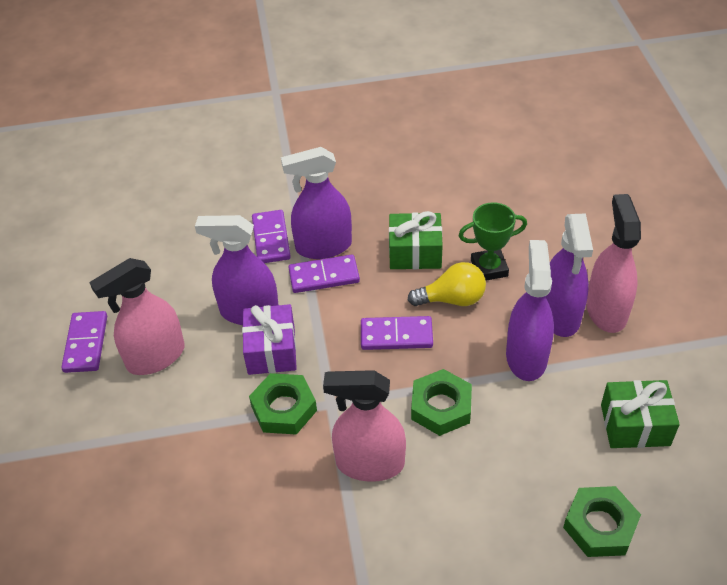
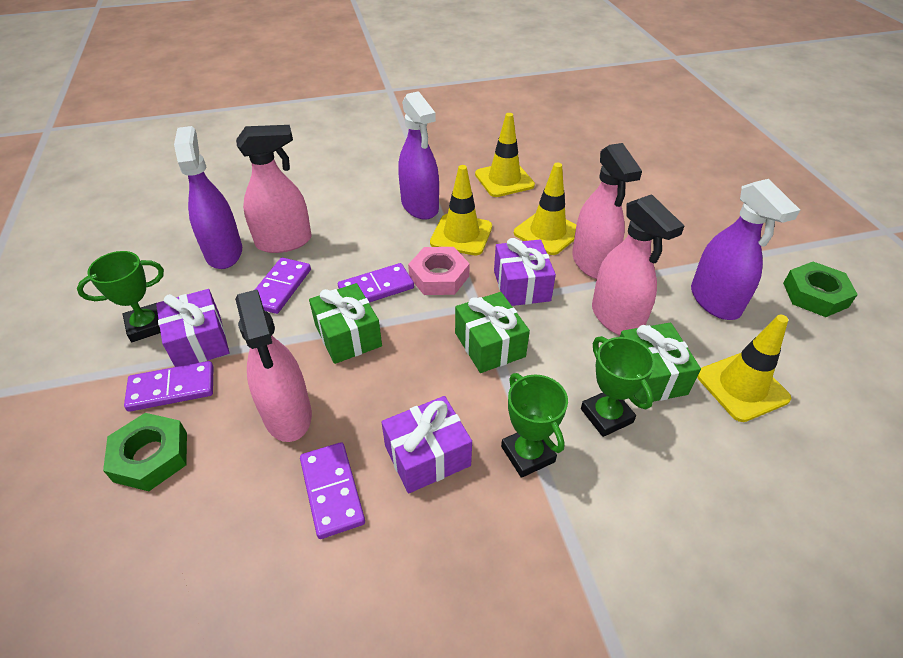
green gift: [389,211,443,269] [601,380,680,448] = 2 -> [309,283,382,364] [455,292,530,373] [620,322,701,403] = 3
green nut: [249,373,317,435] [411,369,472,436] [563,486,641,557] = 3 -> [103,413,187,491] [783,262,858,317] = 2
green trophy: [458,202,527,281] = 1 -> [77,251,164,342] [501,373,568,478] [581,336,655,437] = 3
pink nut: none = 0 -> [408,247,470,295] = 1
pink spray bottle: [89,258,184,375] [323,370,406,482] [586,194,641,333] = 3 -> [235,290,312,442] [236,125,312,253] [572,143,642,279] [592,194,684,335] = 4
purple gift: [242,304,297,375] = 1 -> [156,289,230,367] [381,396,472,493] [494,238,556,306] = 3
purple spray bottle: [195,215,278,325] [281,147,352,259] [506,240,554,381] [546,214,593,337] = 4 -> [174,126,242,269] [398,91,439,219] [691,179,800,320] = 3
yellow light bulb: [408,262,486,306] = 1 -> none = 0
yellow traffic cone: none = 0 -> [430,165,492,255] [475,113,535,197] [514,163,576,255] [697,315,791,422] = 4

